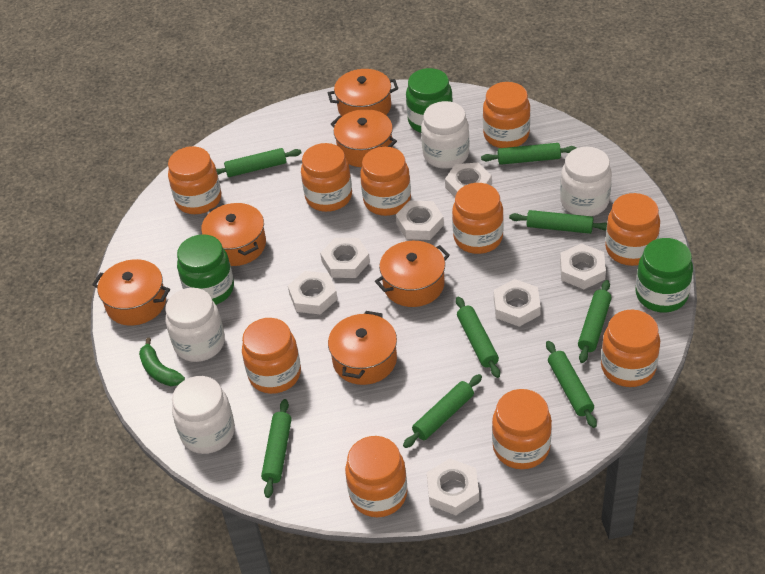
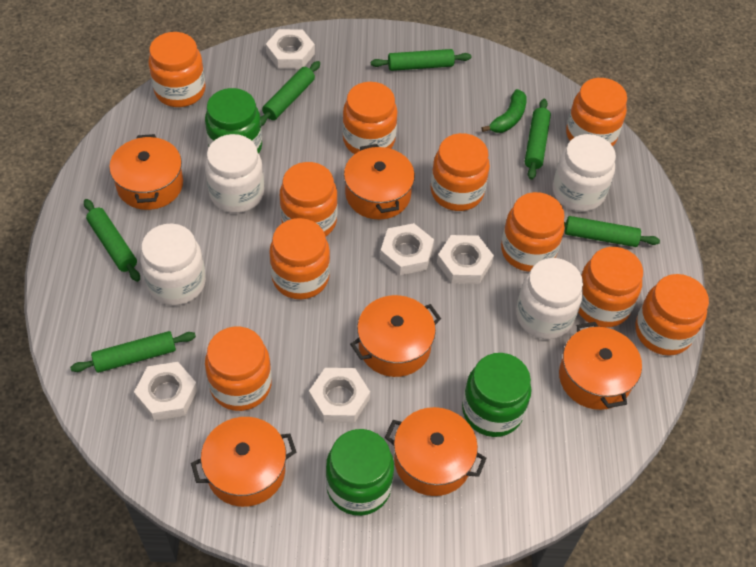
green rolling pin: [216,148,302,177] [261,399,292,498] [403,374,482,448] [456,297,500,378] [481,143,577,165] [509,210,607,234] [546,341,597,428] [578,280,612,363] = 8 -> [70,331,196,373] [84,199,140,282] [260,61,320,126] [371,49,471,71] [525,99,551,180] [564,216,660,247] = 6
white nut: [288,271,338,315] [320,238,370,278] [396,201,444,240] [427,459,479,515] [445,163,492,197] [494,279,541,327] [560,243,606,289] = 7 -> [134,362,198,421] [266,29,315,69] [309,368,370,423] [380,223,434,275] [437,235,494,284] = 5

